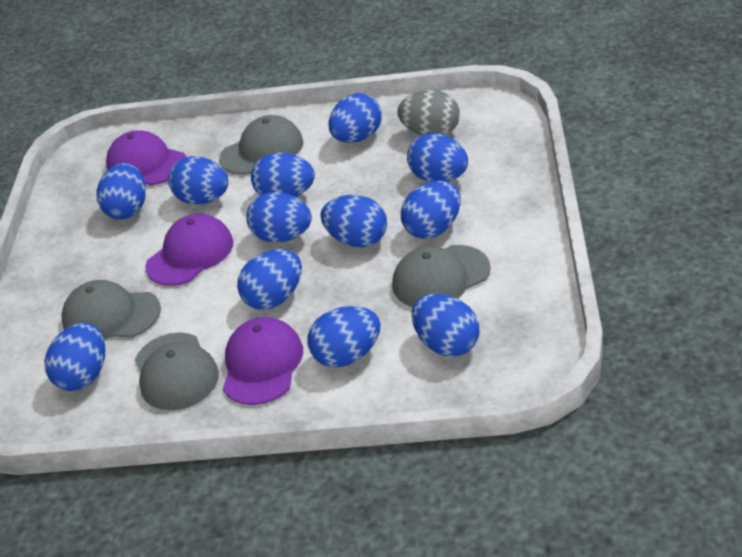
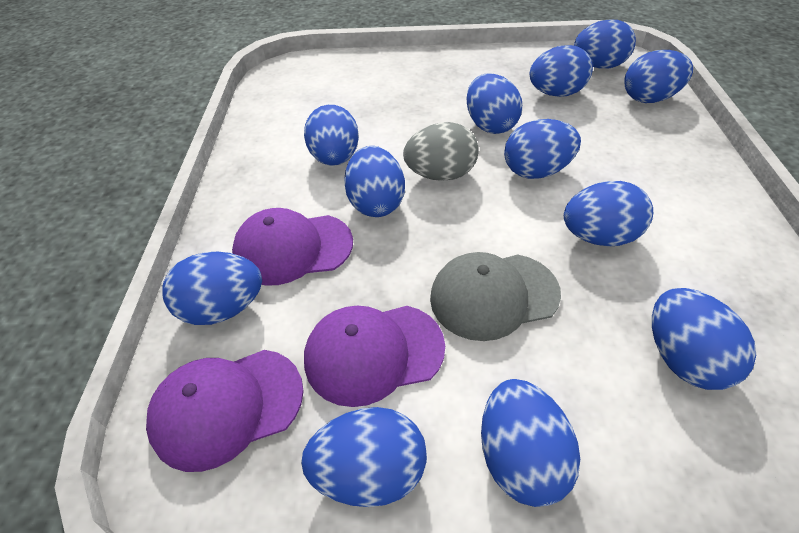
grey cap: [62,280,161,340] [135,332,219,410] [219,115,303,175] [392,245,491,307] = 4 -> [430,252,561,341] = 1

